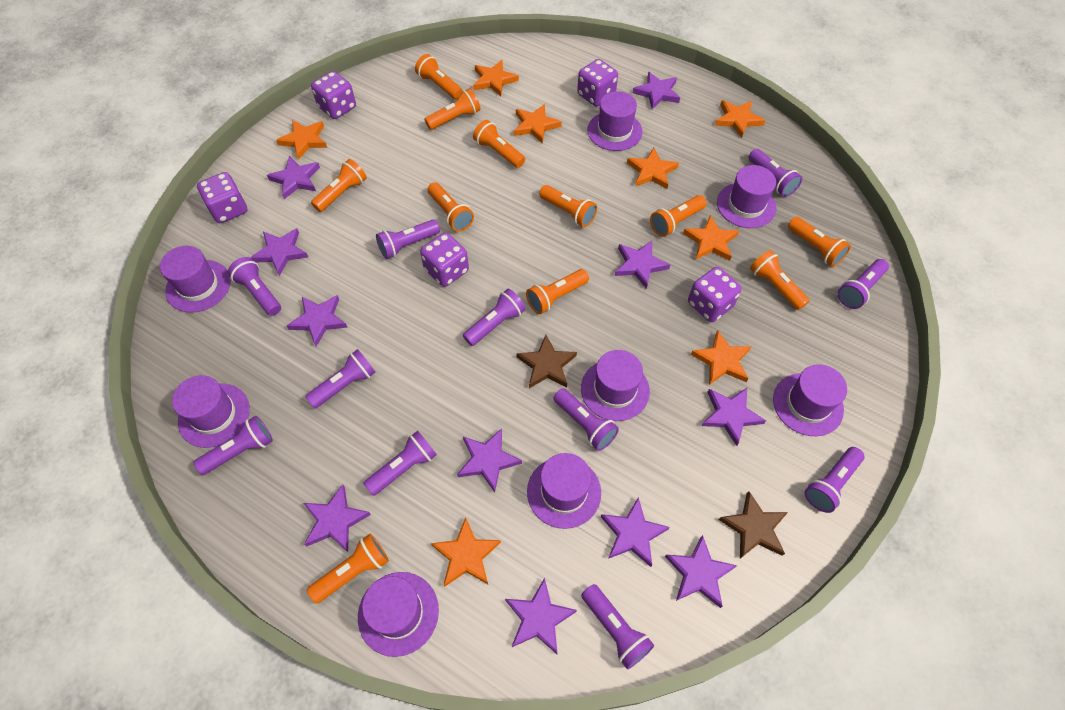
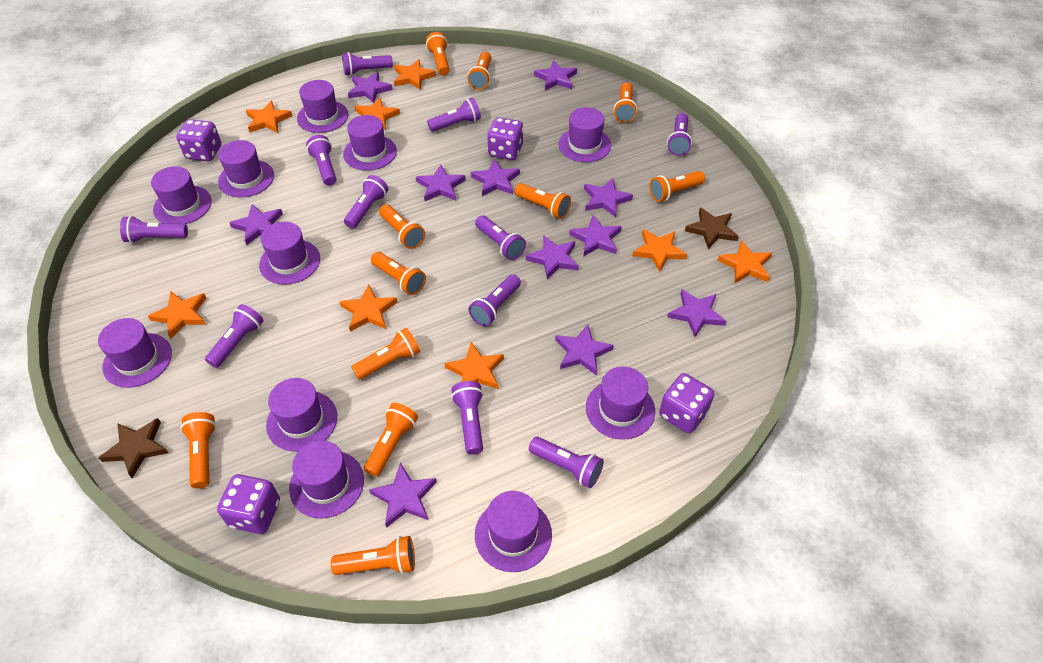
purple dice: [197,172,247,223] [311,71,356,119] [420,232,469,287] [577,59,618,107] [688,267,742,322] = 5 -> [176,119,221,161] [217,474,280,534] [487,117,523,160] [659,373,714,433] = 4
purple hat: [160,246,231,313] [172,375,250,448] [358,572,439,657] [527,453,601,529] [581,350,650,421] [587,91,643,151] [717,165,776,228] [773,364,847,436] = 8 -> [98,318,172,388] [151,166,212,224] [218,140,274,197] [259,222,320,285] [266,378,337,452] [289,440,364,519] [297,80,348,133] [343,115,397,171] [475,491,552,572] [558,107,611,162] [586,367,655,440] = 11

